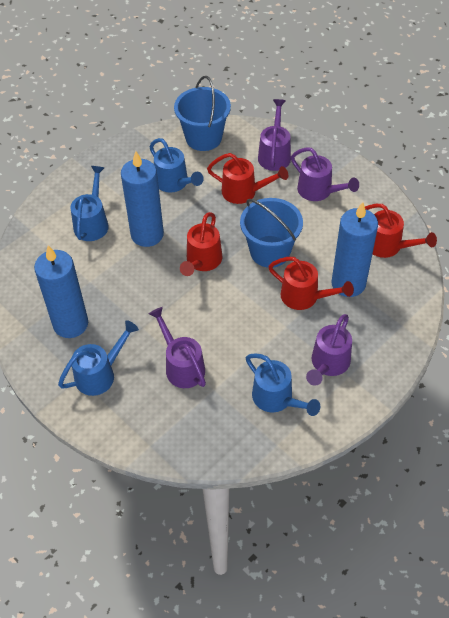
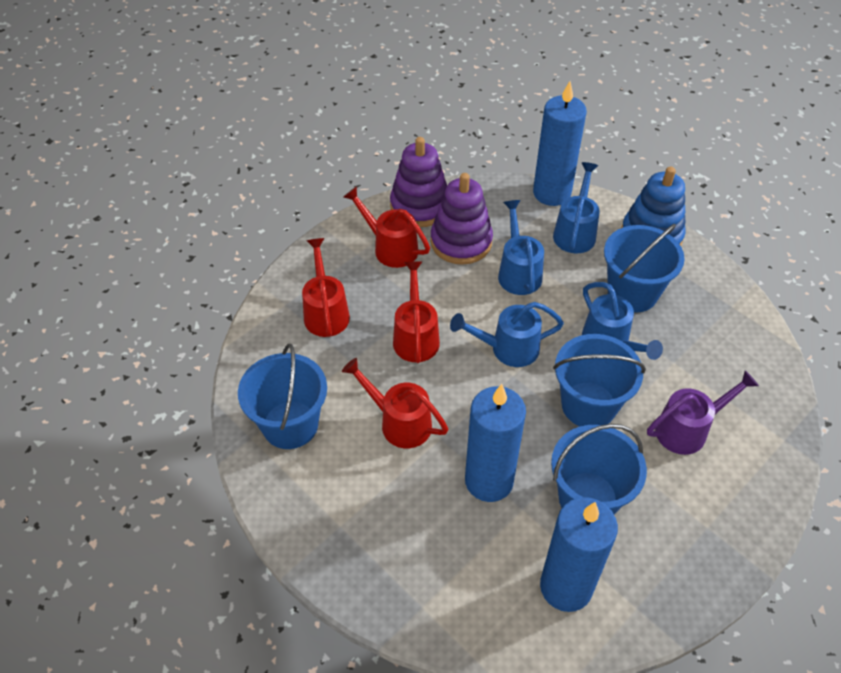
blue bucket: [174,76,231,151] [240,198,303,268] = 2 -> [238,344,327,449] [551,424,647,515] [553,334,646,426] [604,224,685,312] = 4
blue stacking toy: none = 0 -> [621,167,686,246] = 1
purple stacking toy: none = 0 -> [390,137,447,227] [430,173,493,265] = 2
purple watering can: [149,307,206,388] [258,99,291,171] [291,147,359,201] [306,314,352,386] = 4 -> [647,370,759,455] = 1

